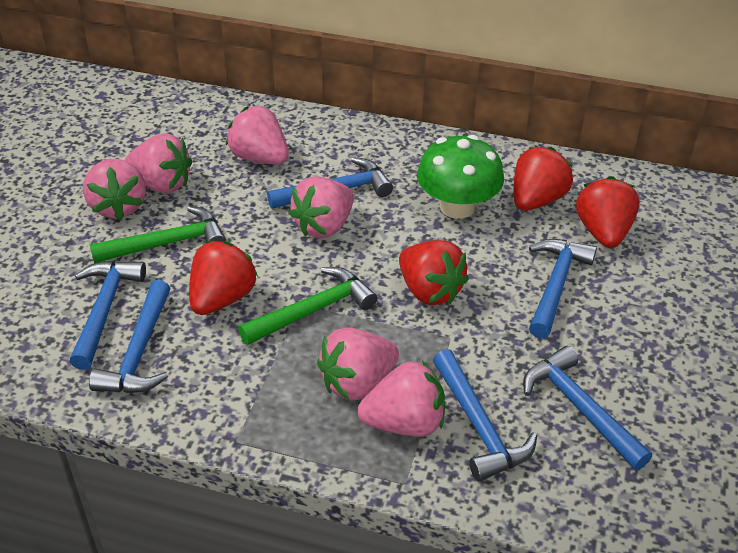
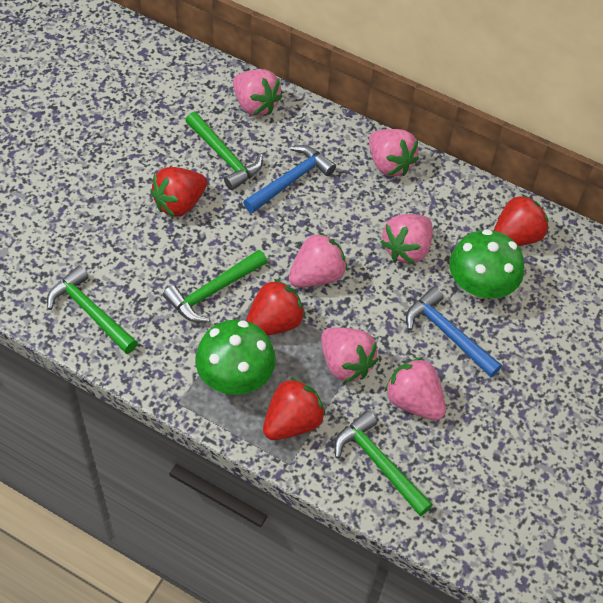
blue hammer: [70,261,146,370] [89,280,171,393] [267,157,393,209] [433,349,537,481] [523,346,652,470] [529,239,597,339] = 6 -> [243,145,336,213] [406,287,502,377] = 2
green hammer: [89,206,226,263] [238,267,377,345] = 2 -> [47,266,138,354] [163,250,267,322] [185,112,263,190] [334,410,433,516] = 4
green mushroom: [417,135,504,219] = 1 -> [195,320,276,395] [449,229,524,299] = 2

